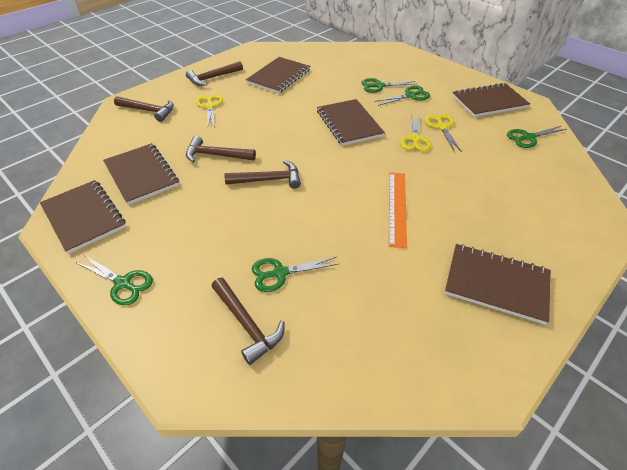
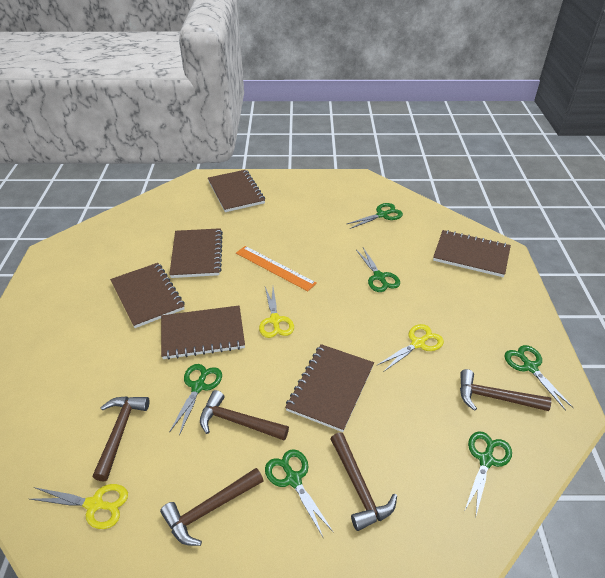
green scissors: [77,255,153,306] [252,257,340,292] [361,78,416,93] [375,85,430,106] [507,126,567,148] = 5 -> [169,364,222,435] [265,449,334,539] [347,203,403,229] [356,248,400,292] [464,431,512,515] [504,345,574,411] = 6

